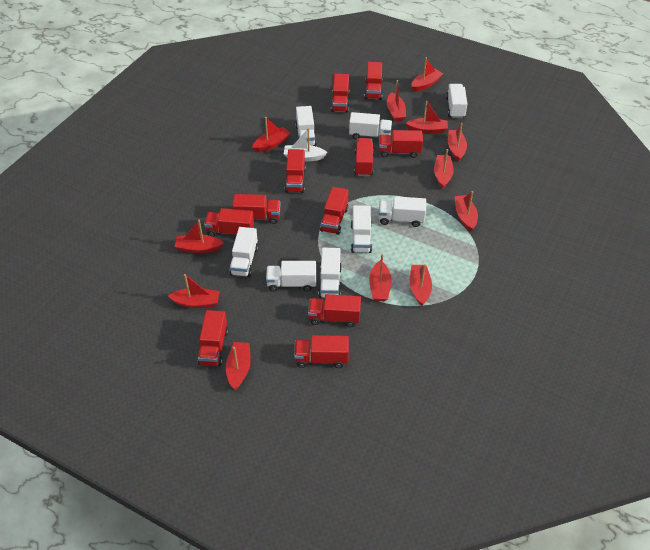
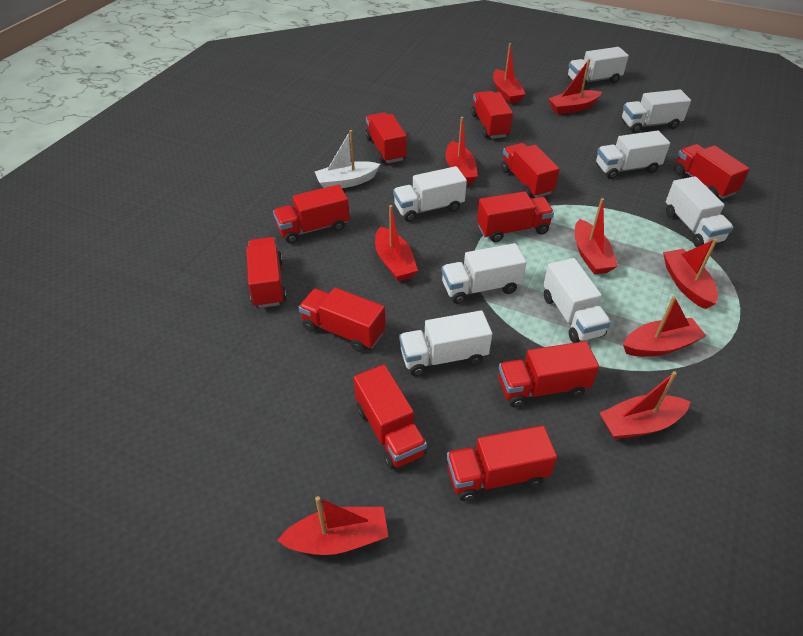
red boat: [168,274,220,308] [175,219,223,254] [226,342,251,390] [252,117,290,152] [369,254,392,301] [387,80,406,122] [406,101,448,134] [410,264,432,306] [411,57,443,92] [434,149,454,189] [448,123,467,162] [455,191,478,232] = 12 -> [277,496,389,555] [375,205,418,281] [445,117,478,185] [493,43,526,104] [548,59,602,115] [575,198,618,274] [600,371,690,439] [623,296,706,357] [663,239,718,309] = 9

